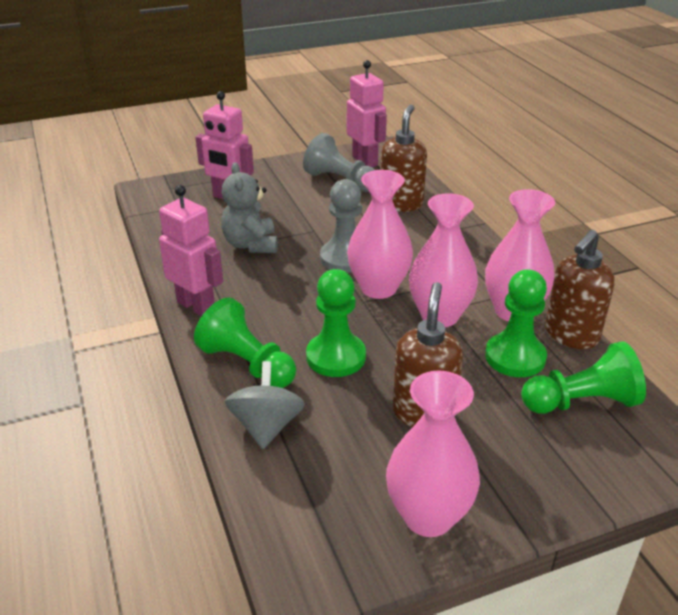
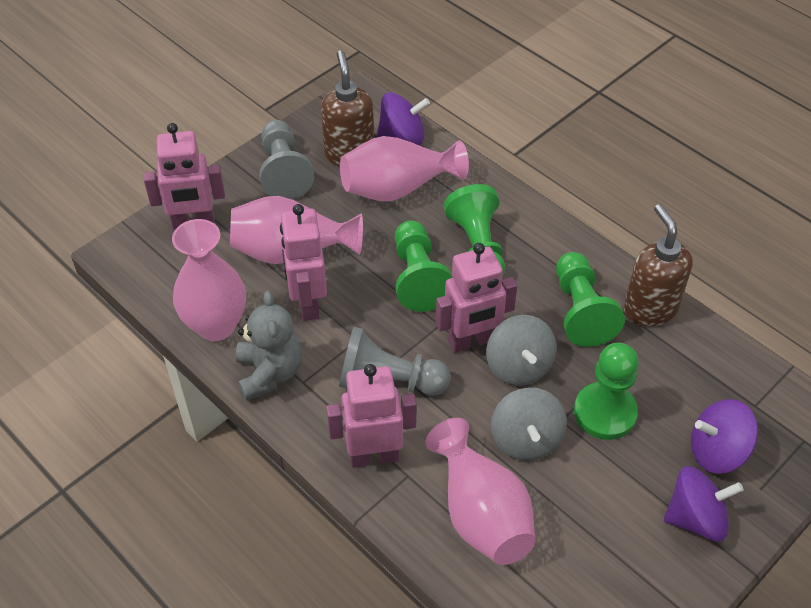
brown soap dispenser: [381,104,427,212] [393,282,463,427] [545,230,615,349] = 3 -> [321,50,374,166] [624,204,693,326] = 2
grey spinning top: [225,361,305,449] = 1 -> [486,315,556,386] [491,388,567,461] = 2
pink robot: [159,185,223,316] [195,91,254,199] [347,60,387,167] = 3 -> [144,123,225,231] [280,204,327,321] [326,364,417,468] [436,243,517,353] = 4
purple spinning top: none = 0 -> [377,92,430,145] [664,466,744,542] [691,399,758,474] = 3

